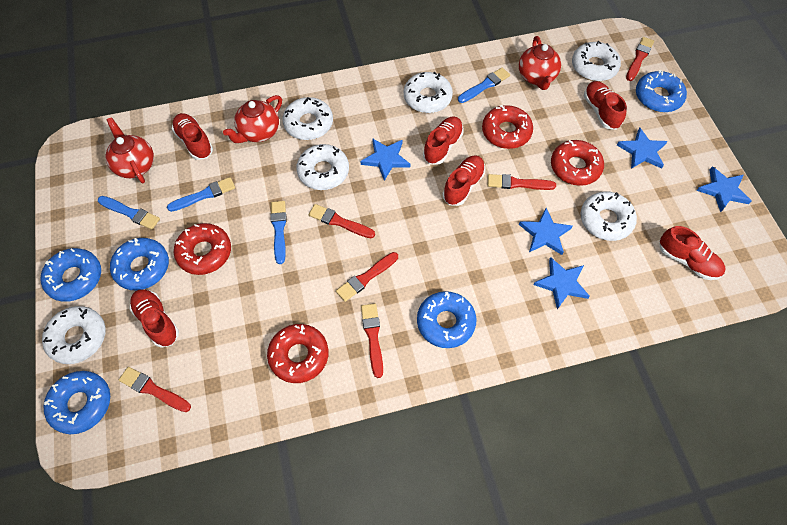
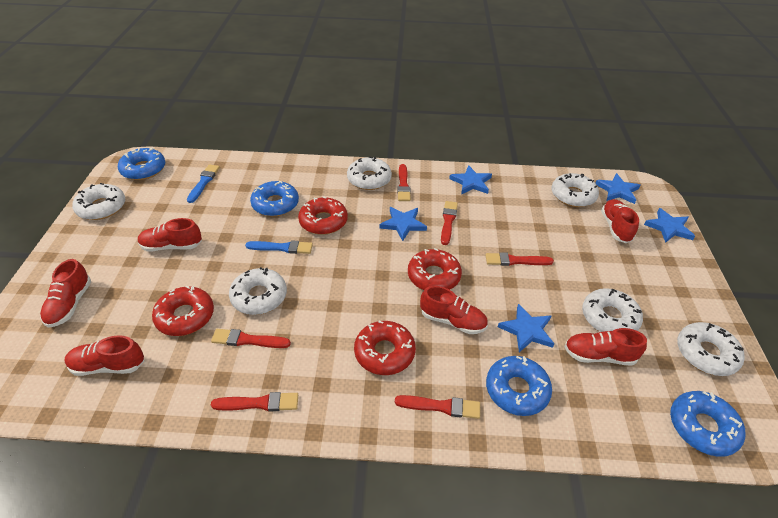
blue brush: [98,196,160,230] [167,177,235,212] [270,201,287,264] [458,67,510,103] = 4 -> [187,164,220,203] [245,240,313,254] = 2
blue donut: [41,248,101,302] [43,371,110,434] [110,238,169,291] [417,291,476,348] [636,70,687,112] = 5 -> [118,148,165,180] [250,181,299,217] [486,356,552,416] [670,391,745,457] = 4
red teapot: [106,117,154,183] [223,95,282,143] [519,36,561,90] = 3 -> none = 0

